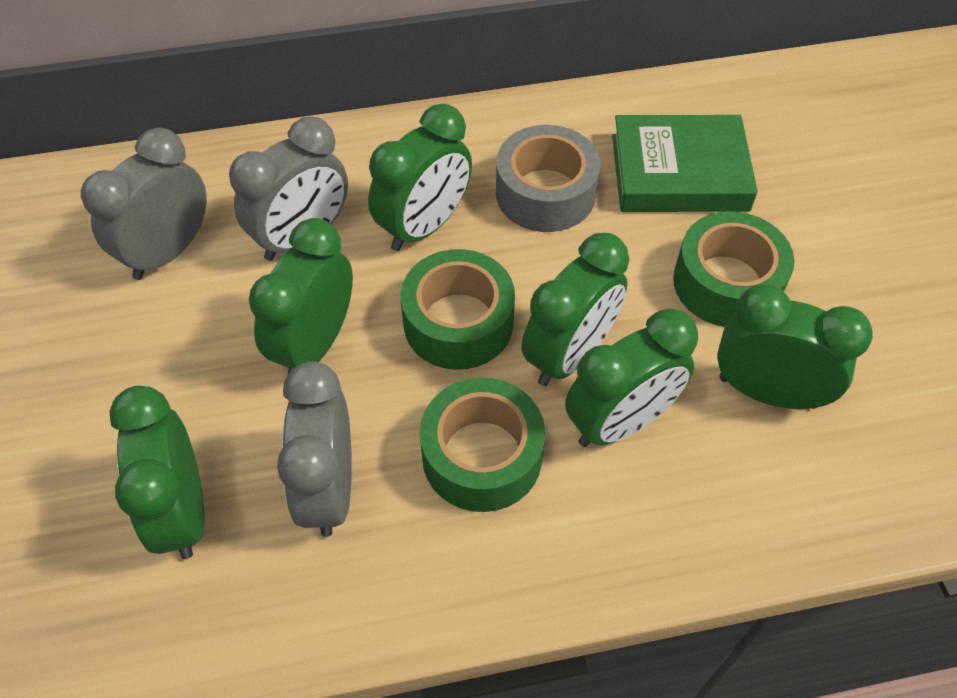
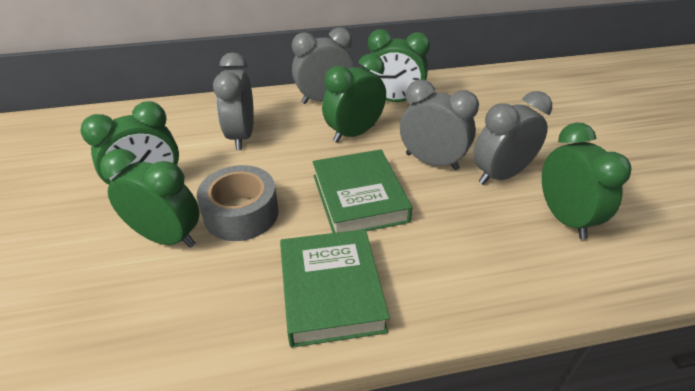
green book: [612,115,758,212] = 1 -> [280,229,390,348] [313,150,412,233] = 2
green clock: [109,386,205,559] [249,218,353,374] [368,104,472,251] [521,233,629,386] [565,308,698,447] [717,284,873,409] = 6 -> [81,101,179,185] [100,149,200,248] [322,54,386,143] [365,29,430,102] [542,123,632,239] = 5
green tape: [401,249,515,370] [420,377,545,512] [673,211,794,327] = 3 -> none = 0
grey clock: [81,128,207,280] [229,117,348,261] [277,361,352,537] = 3 -> [213,52,254,150] [292,27,354,104] [400,79,479,170] [473,91,552,185] = 4

